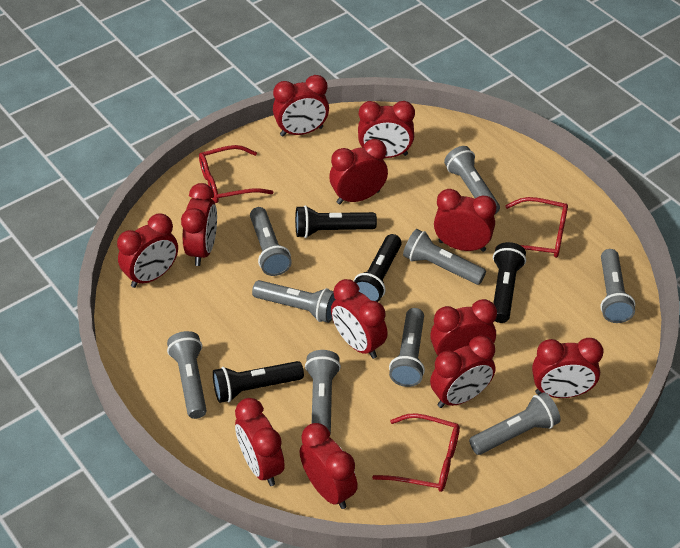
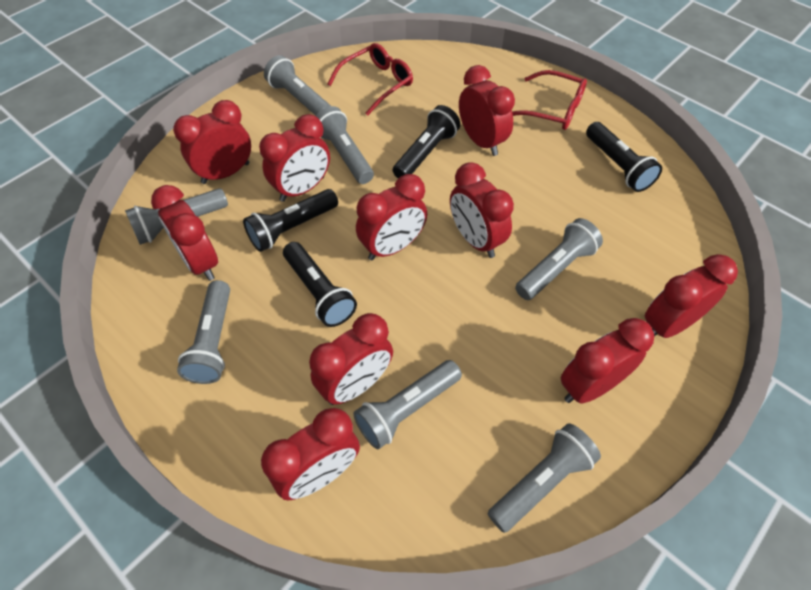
grey flashlight: [167,331,207,419] [250,207,292,276] [252,280,336,323] [305,350,341,435] [389,308,425,387] [403,229,486,285] [444,146,500,214] [469,392,560,455] [600,249,635,323] = 9 -> [125,188,228,245] [177,280,230,384] [264,55,331,116] [316,106,374,184] [353,360,462,449] [488,423,601,533] [515,218,603,300] = 7
red clock: [117,214,178,288] [181,183,217,266] [235,398,285,486] [273,75,329,136] [299,423,358,509] [329,139,388,204] [331,279,388,359] [358,101,415,158] [430,299,497,355] [430,336,495,408] [434,189,496,252] [532,338,603,398] = 12 -> [151,185,218,281] [173,100,251,184] [259,114,330,202] [261,408,360,500] [309,313,393,405] [356,174,427,260] [450,162,514,258] [459,65,515,156] [561,318,654,404] [645,254,738,338] = 10
red glasses: [199,145,273,203] [372,413,460,492] [495,197,568,258] = 3 -> [327,43,413,116] [512,70,587,130] = 2

